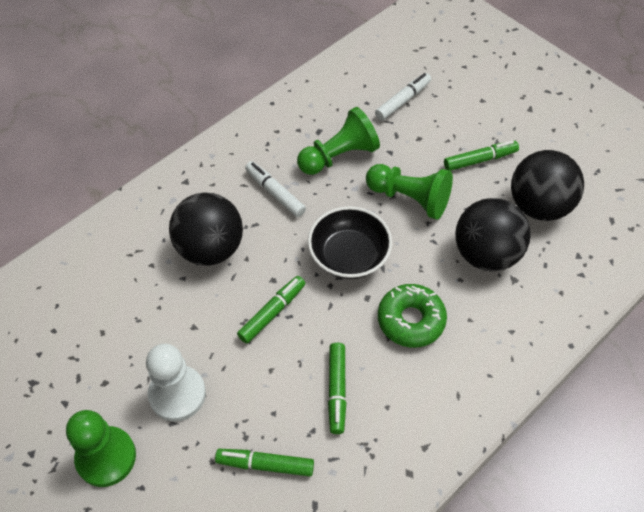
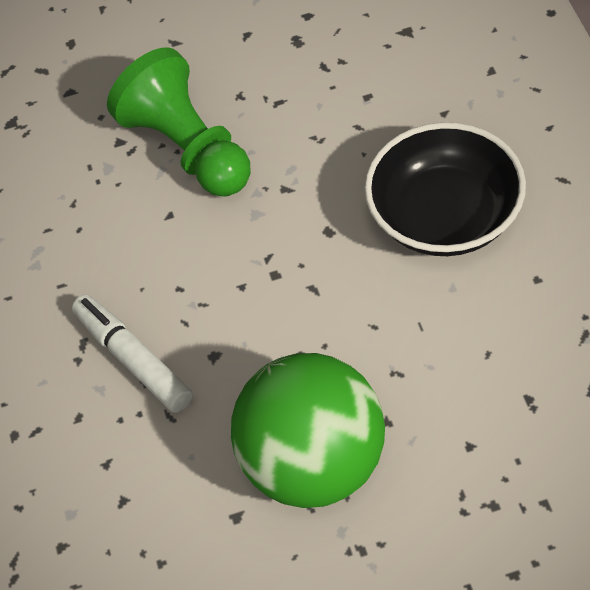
black ball: [169,193,243,266] [455,198,531,272] [511,150,584,221] = 3 -> none = 0
green ball: none = 0 -> [231,353,385,508] = 1
green donut: [378,284,447,348] = 1 -> none = 0
green marker: [215,449,314,476] [237,276,306,344] [328,343,346,434] [444,140,519,171] = 4 -> none = 0
green pawn: [66,410,136,487] [297,107,380,175] [366,164,453,220] = 3 -> [107,47,251,197] = 1
white marker: [245,161,306,217] [375,73,431,121] = 2 -> [72,294,193,413] = 1
white pawn: [146,344,206,421] = 1 -> none = 0

